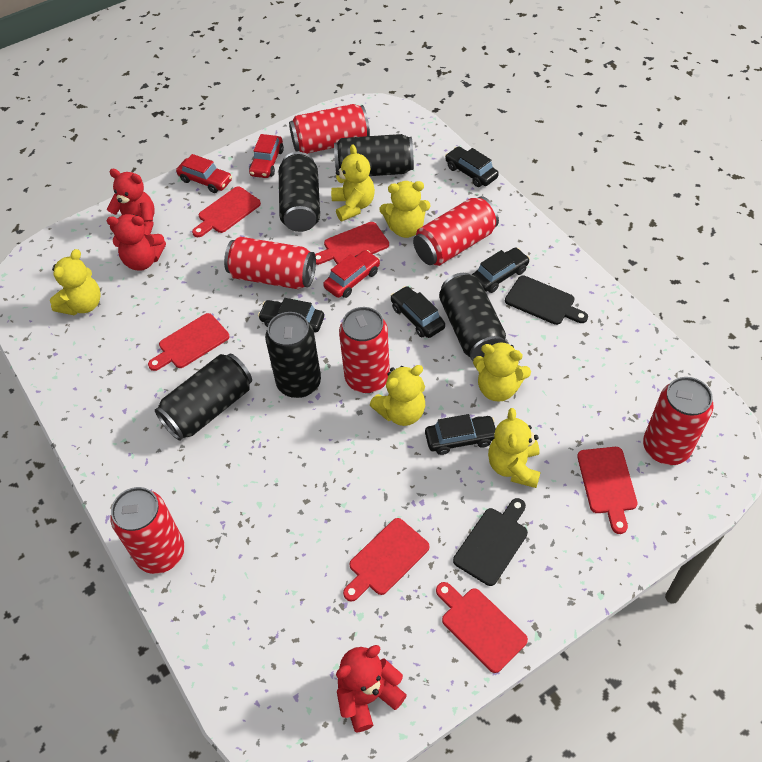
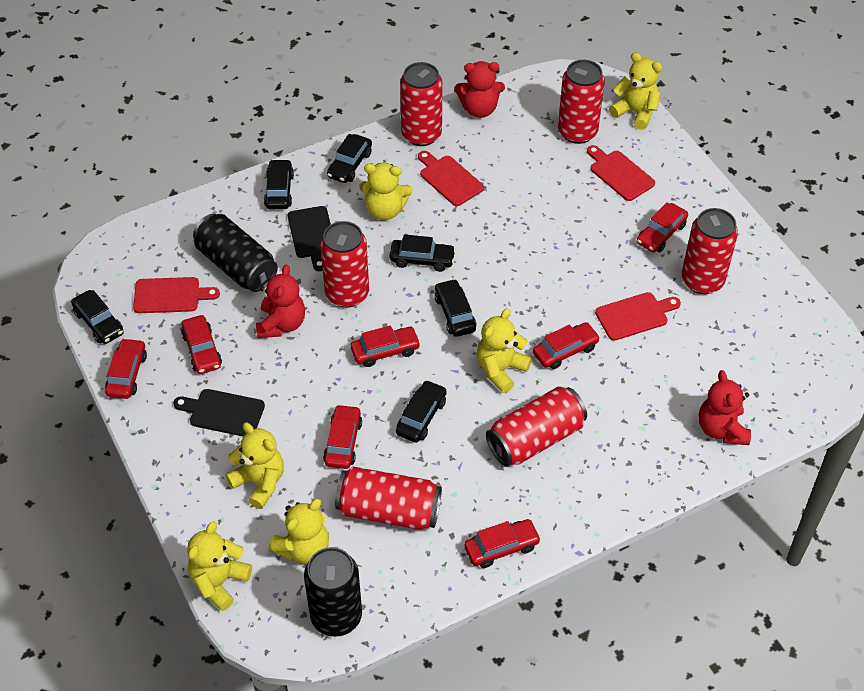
black can: [155,354,252,441] [265,312,321,398] [279,152,320,232] [334,134,414,176] [439,273,506,361] = 5 -> [193,214,278,292] [304,547,362,637] = 2
black car: [258,298,324,332] [391,286,445,338] [425,414,496,455] [445,147,499,187] [472,248,530,293] = 5 -> [71,290,124,344] [264,159,294,209] [327,134,372,183] [389,234,456,272] [396,380,447,443] [434,279,476,337] = 6
red car: [176,154,232,193] [249,134,284,178] [323,250,380,298] = 3 -> [105,338,147,399] [181,315,222,374] [323,404,362,469] [351,326,421,367] [464,519,541,568] [533,322,600,369] [637,202,688,253] = 7
red cutting board: [148,313,229,371] [192,186,261,237] [315,222,389,265] [343,518,430,602] [436,582,528,673] [577,447,637,534] = 6 -> [133,277,220,313] [418,151,484,206] [587,145,655,201] [595,292,681,341] = 4

